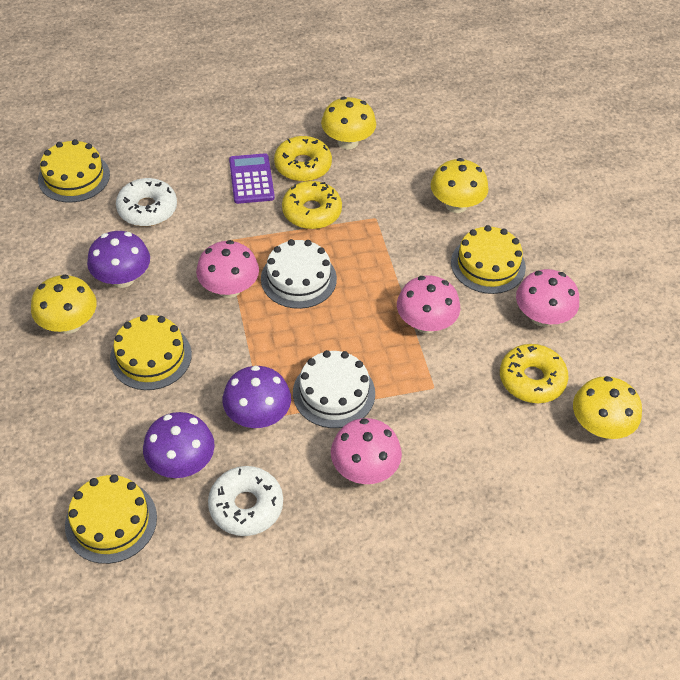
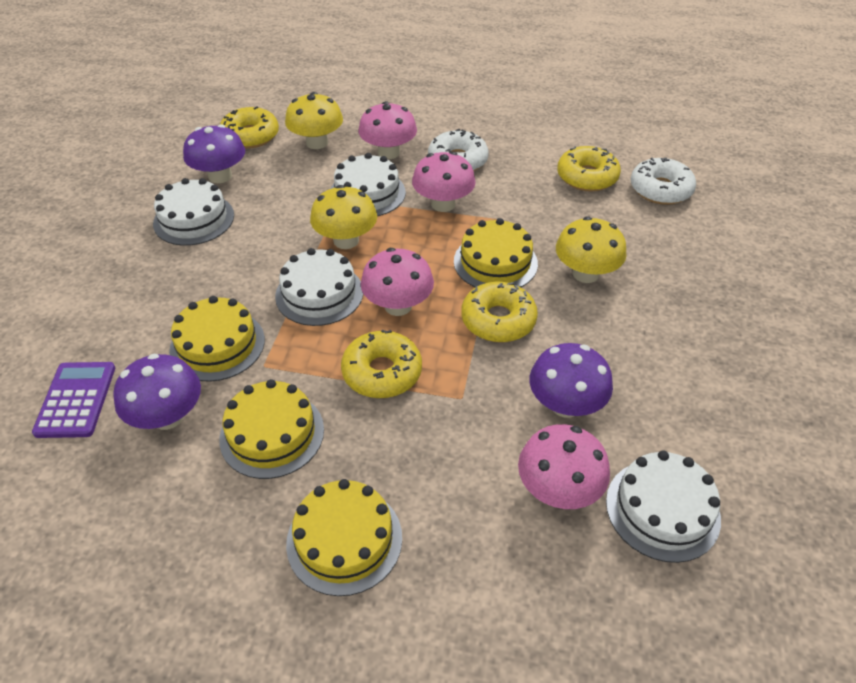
white cake: [261,239,337,309] [293,350,375,428] = 2 -> [153,178,234,246] [275,248,363,326] [331,153,406,216] [606,451,721,563] = 4
yellow donut: [274,136,332,182] [282,181,342,229] [500,344,568,403] = 3 -> [220,106,279,149] [341,330,422,398] [461,282,538,343] [557,146,621,192] = 4
yellow mushroom: [31,274,97,334] [321,97,376,149] [431,158,488,213] [573,376,642,439] = 4 -> [285,92,343,149] [310,185,377,249] [556,216,627,283] = 3

